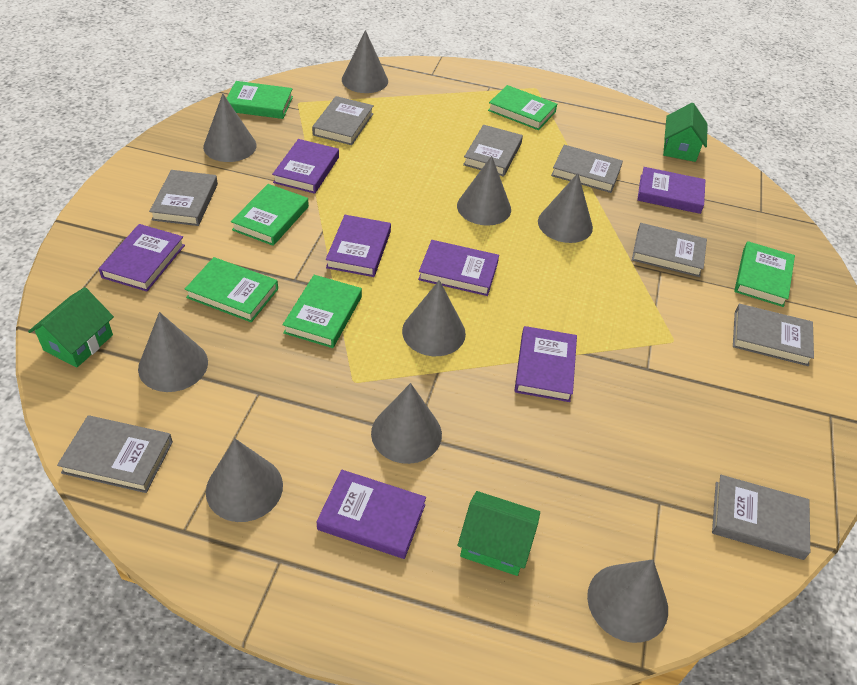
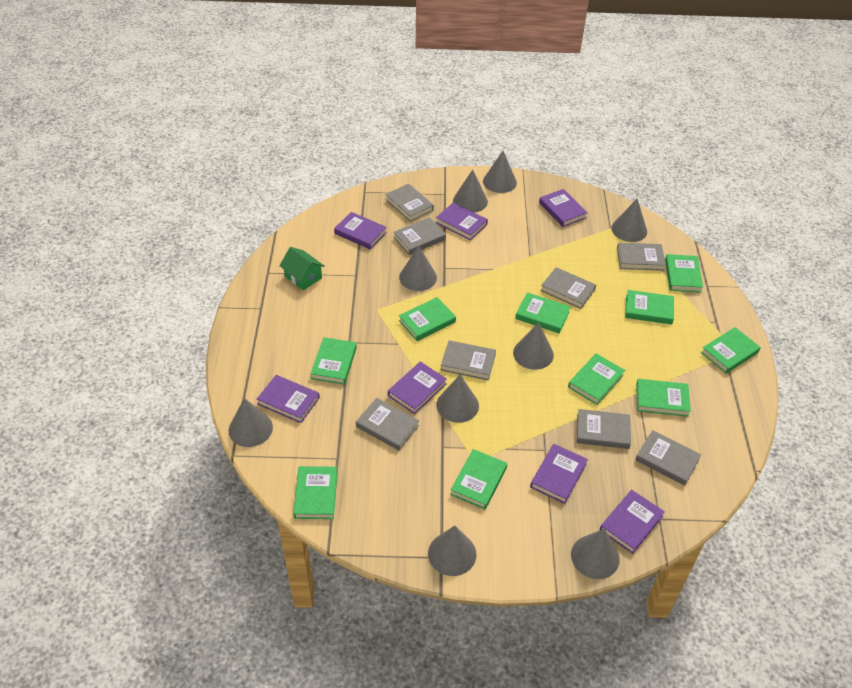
green book: [185,257,278,322] [226,81,293,119] [231,184,309,246] [283,275,362,348] [488,85,557,130] [734,241,795,307] = 6 -> [293,466,337,519] [311,337,357,385] [399,297,456,341] [450,449,507,509] [515,292,571,333] [568,353,625,405] [625,290,674,324] [636,379,691,417] [665,254,703,293] [701,327,761,374] = 10
green house: [28,287,114,368] [458,491,540,576] [663,103,708,162] = 3 -> [279,247,325,290] = 1

